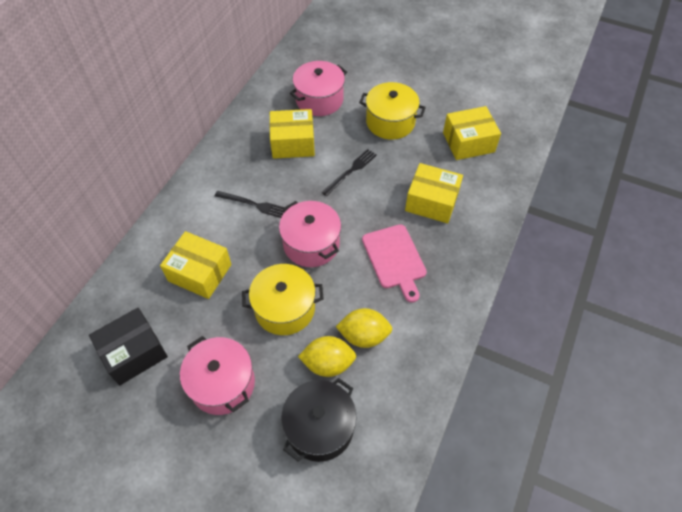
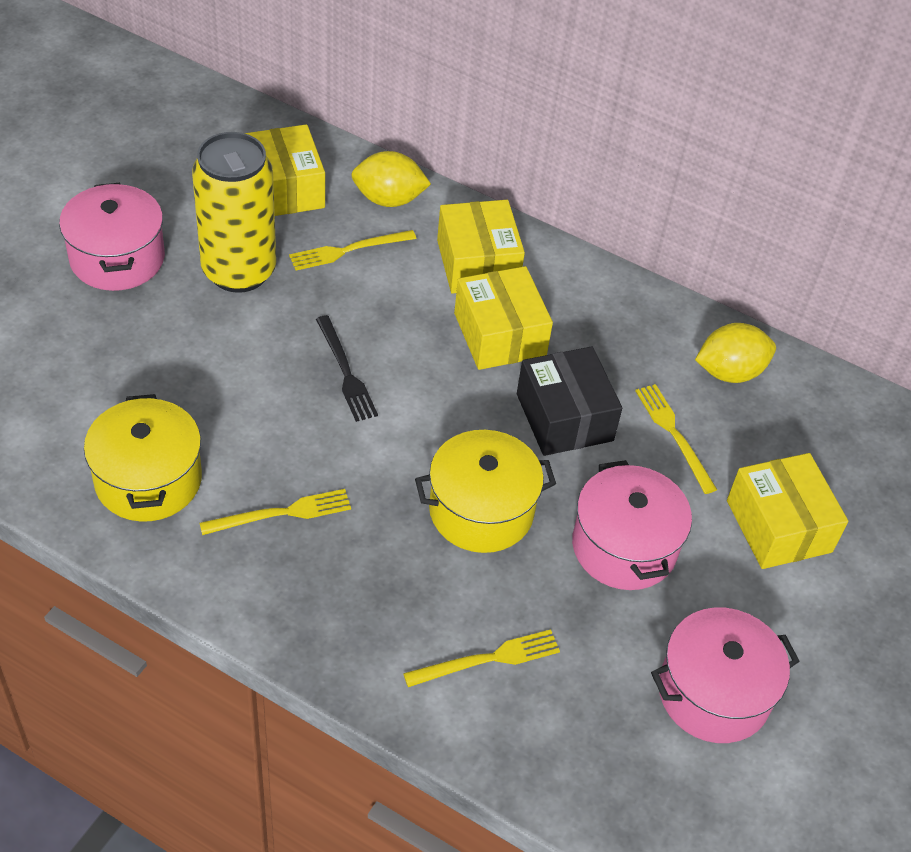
black fork: [215,191,284,218] [322,149,377,196] = 2 -> [316,315,378,422] = 1
black pot: [281,378,356,462] = 1 -> none = 0
pink cutting board: [362,224,427,303] = 1 -> none = 0
yellow can: none = 0 -> [192,132,276,293] = 1
yellow fork: none = 0 -> [200,489,351,535] [289,230,416,270] [403,629,560,687] [635,384,717,494] = 4

